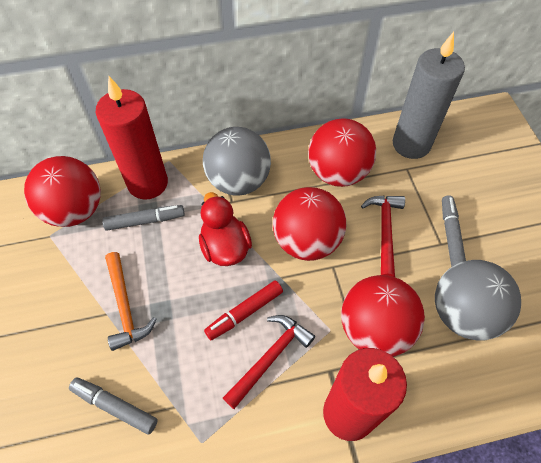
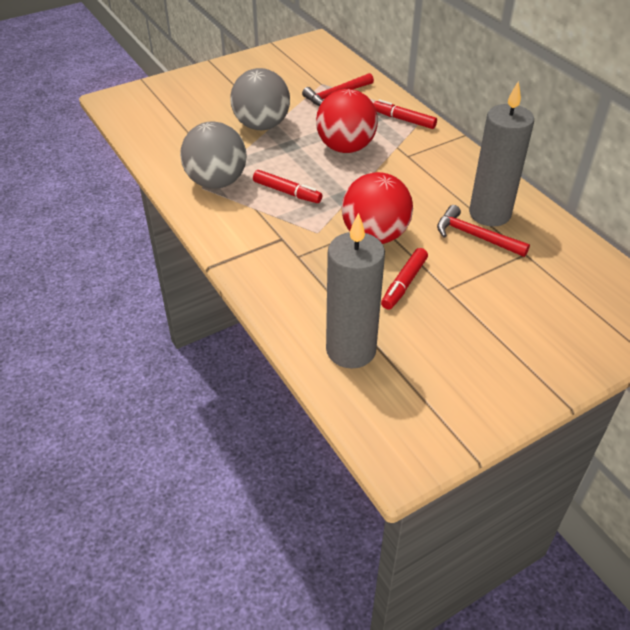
grey candle: [393,32,465,159] = 1 -> [326,213,385,369] [469,81,534,226] = 2
grey marker: [69,377,158,435] [102,205,185,231] [442,195,466,267] = 3 -> none = 0
orange hammer: [105,252,157,351] = 1 -> none = 0
red ball: [24,156,101,227] [273,187,346,261] [308,118,376,187] [341,275,425,357] = 4 -> [316,89,378,153] [342,172,413,244] = 2
red candle: [95,76,168,200] [323,348,407,441] = 2 -> none = 0
red duck: [199,192,252,266] = 1 -> none = 0
red marker: [204,280,283,340] = 1 -> [253,170,322,203] [374,99,437,129] [381,248,428,310] = 3

